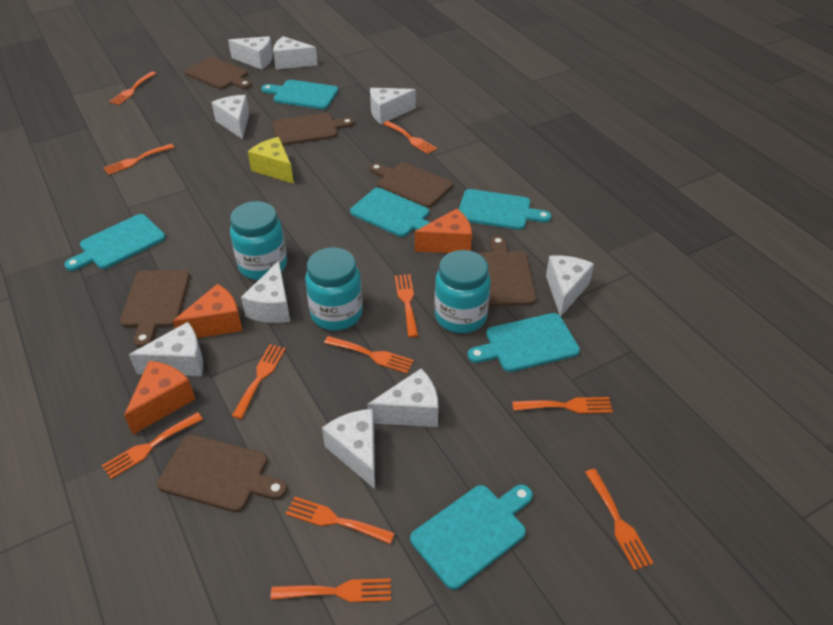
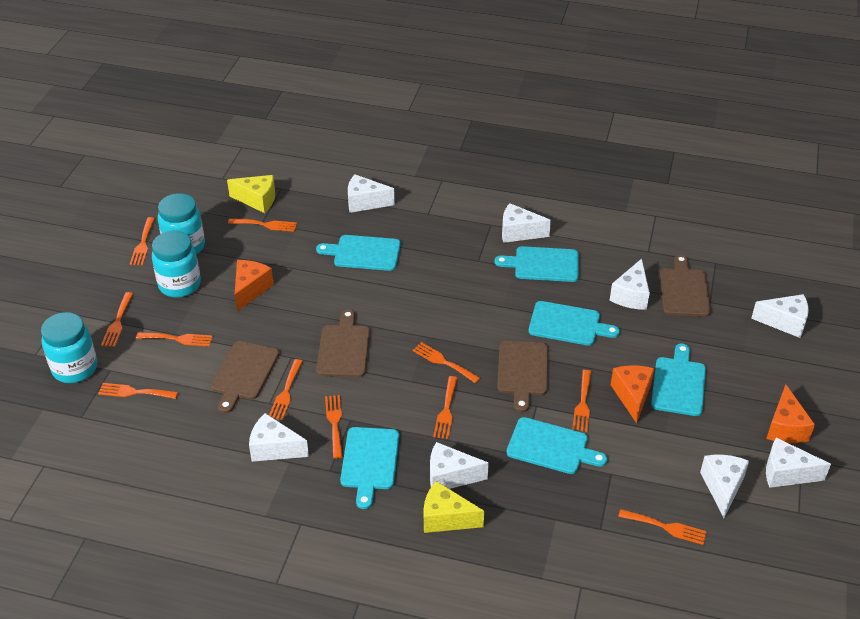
brown cutting board: [120,270,190,347] [157,434,287,512] [185,57,252,89] [272,113,354,146] [369,162,453,208] [478,236,536,307] = 6 -> [211,341,279,413] [316,309,370,377] [497,341,548,412] [660,255,711,317] = 4
white cheese: [129,322,203,376] [211,95,249,139] [228,36,273,70] [241,261,290,323] [273,36,318,70] [322,409,375,489] [367,369,438,427] [370,88,416,124] [546,255,594,316] = 9 -> [249,413,309,462] [348,174,395,213] [430,442,489,489] [502,203,551,243] [610,259,650,310] [700,455,749,518] [751,294,809,338] [766,438,831,488] = 8
yellow cheese: [248,137,294,184] = 1 -> [227,175,275,213] [424,481,484,533] = 2

